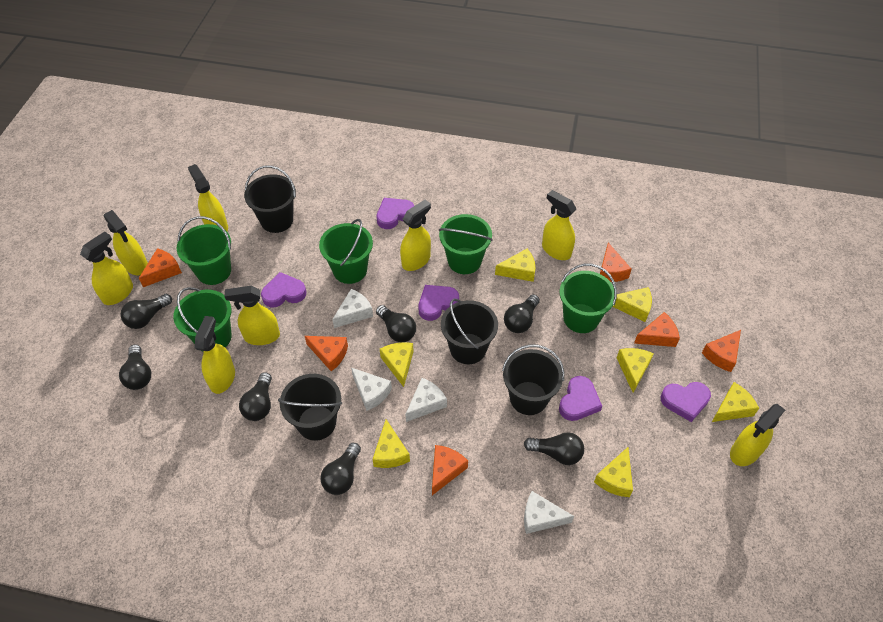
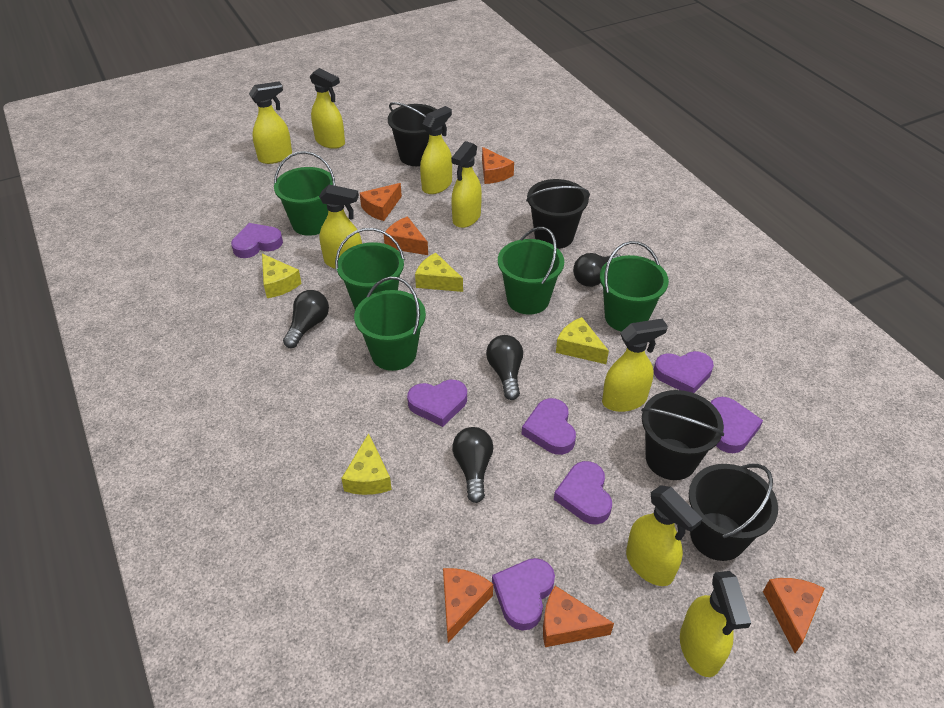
black light bulb: [119,344,151,390] [120,294,172,329] [239,372,272,421] [320,443,361,495] [376,305,416,342] [504,294,540,333] [524,432,584,465] = 7 -> [283,290,329,348] [452,427,493,503] [486,335,523,400] [573,253,620,287] = 4
purple heart: [261,272,306,307] [377,198,414,229] [419,285,459,321] [559,376,602,421] [661,382,711,422] = 5 -> [231,223,283,258] [407,380,467,427] [492,558,555,631] [522,398,576,455] [554,461,612,525] [654,351,714,393] [711,397,763,453] = 7
white cheese: [332,289,373,328] [351,368,392,411] [405,378,447,422] [524,491,574,534] = 4 -> none = 0
yellow cheese: [373,420,410,468] [380,342,414,387] [495,249,535,282] [594,447,633,497] [612,287,652,322] [617,348,654,393] [712,382,759,422] = 7 -> [262,254,302,298] [341,433,392,495] [415,253,463,292] [556,317,609,364] = 4

